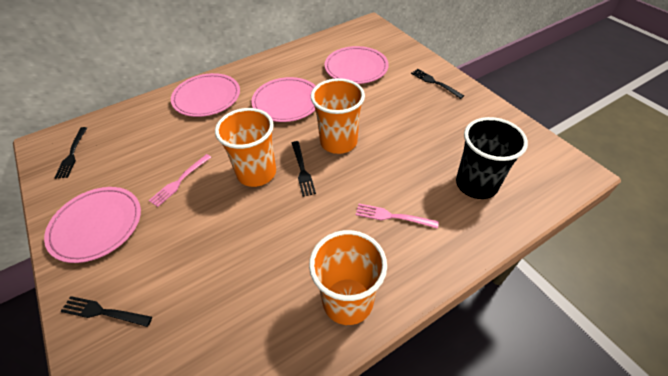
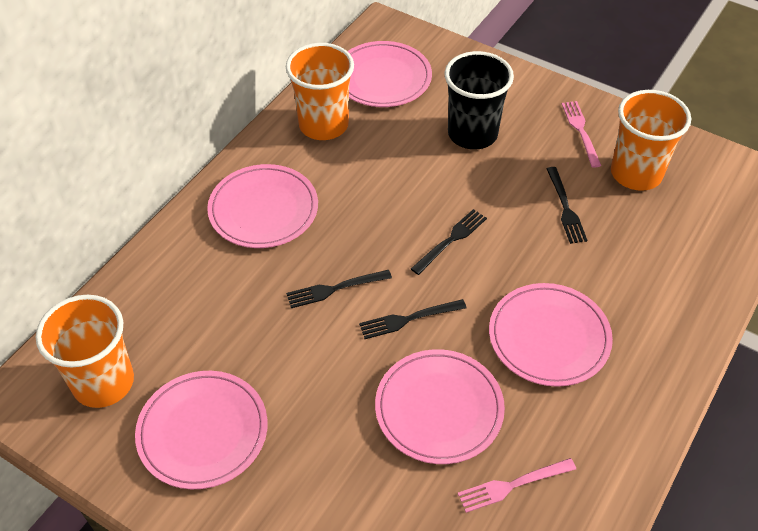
pink plate: [44,187,141,263] [171,73,240,117] [251,77,316,122] [325,46,389,84] = 4 -> [135,371,268,489] [207,164,318,248] [347,41,432,107] [375,349,505,464] [489,283,613,387] = 5

